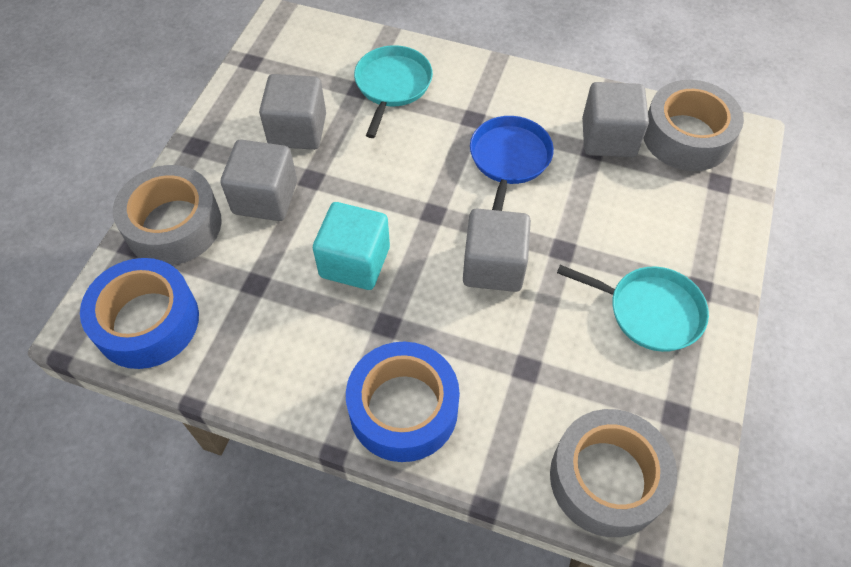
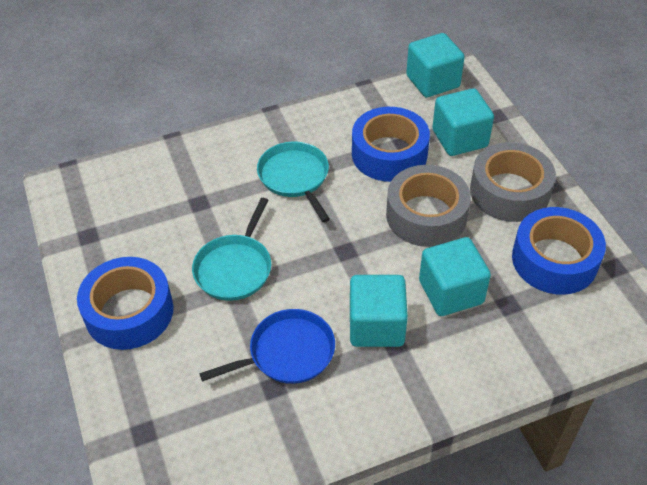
blue tape: [80,258,199,369] [346,342,460,462] = 2 -> [77,257,173,350] [352,107,430,182] [512,207,606,295] = 3
grey cube: [221,140,297,221] [259,74,326,150] [463,209,531,292] [582,82,649,157] = 4 -> none = 0
grey tape: [113,165,222,265] [550,409,677,537] [643,80,744,171] = 3 -> [386,165,471,247] [470,142,556,222] = 2
turquoise cube: [313,202,390,290] = 1 -> [350,275,408,347] [406,33,465,98] [419,237,491,316] [432,88,494,156] = 4

